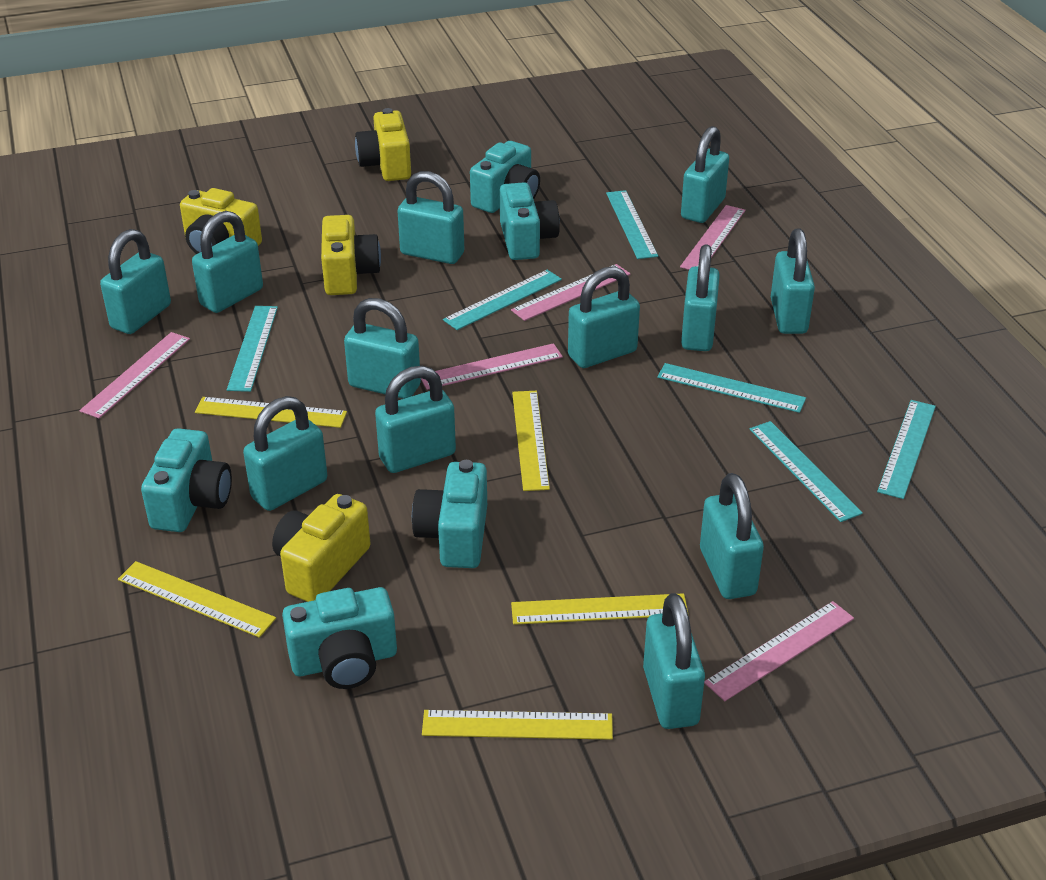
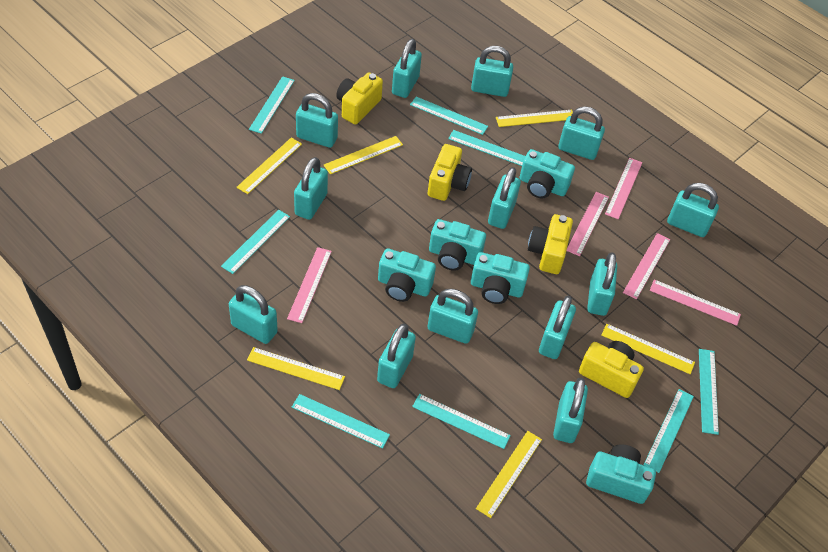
turquoise padlock: [100,229,171,334] [192,211,263,313] [243,396,327,511] [344,298,421,399] [375,366,456,473] [398,171,464,264] [568,266,640,368] [643,593,705,729] [681,126,729,223] [681,244,720,351] [700,473,764,599] [771,229,815,334] = 12 -> [229,285,278,344] [294,157,328,220] [296,93,338,148] [377,323,416,388] [392,39,422,98] [428,289,478,344] [471,46,513,97] [488,167,521,229] [539,296,576,359] [553,378,588,443] [558,106,605,160] [587,252,617,316] [667,183,719,237] = 13
turquoise ruler: [227,306,278,392] [443,270,562,330] [606,190,658,259] [657,363,806,413] [749,421,863,522] [877,400,936,499] = 6 -> [221,210,290,274] [249,76,295,134] [292,394,390,449] [410,97,488,135] [412,394,511,449] [448,130,525,166] [644,389,694,473] [699,349,719,435] = 8
yellow ruler: [118,561,276,638] [195,397,347,428] [422,710,613,740] [511,593,689,625] [512,391,550,491] = 5 -> [236,138,302,194] [247,347,345,390] [324,136,403,174] [476,431,542,518] [496,110,573,127] [601,324,695,374] = 6

